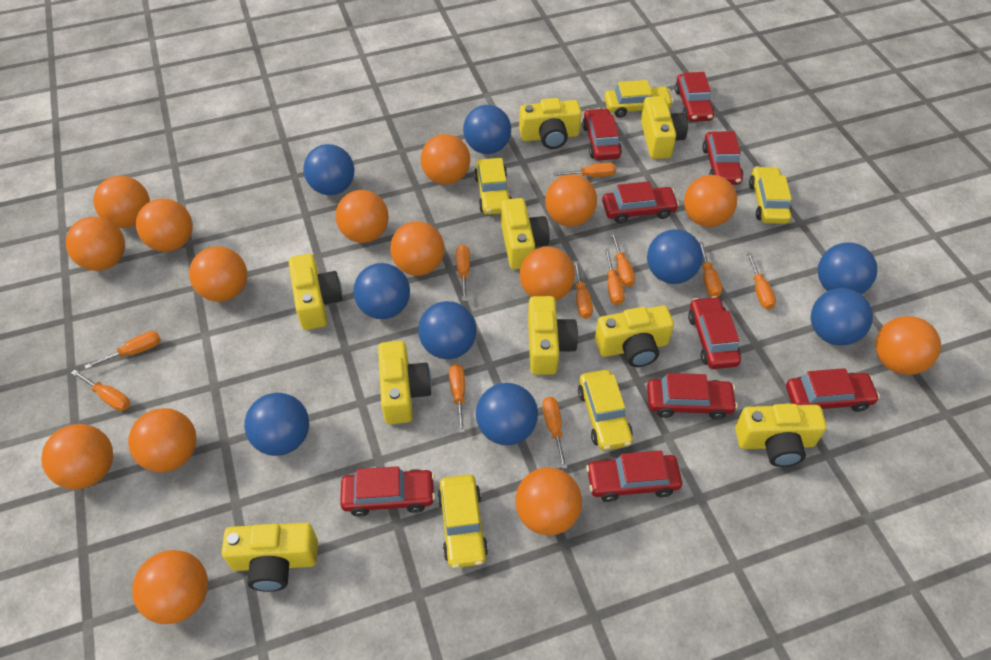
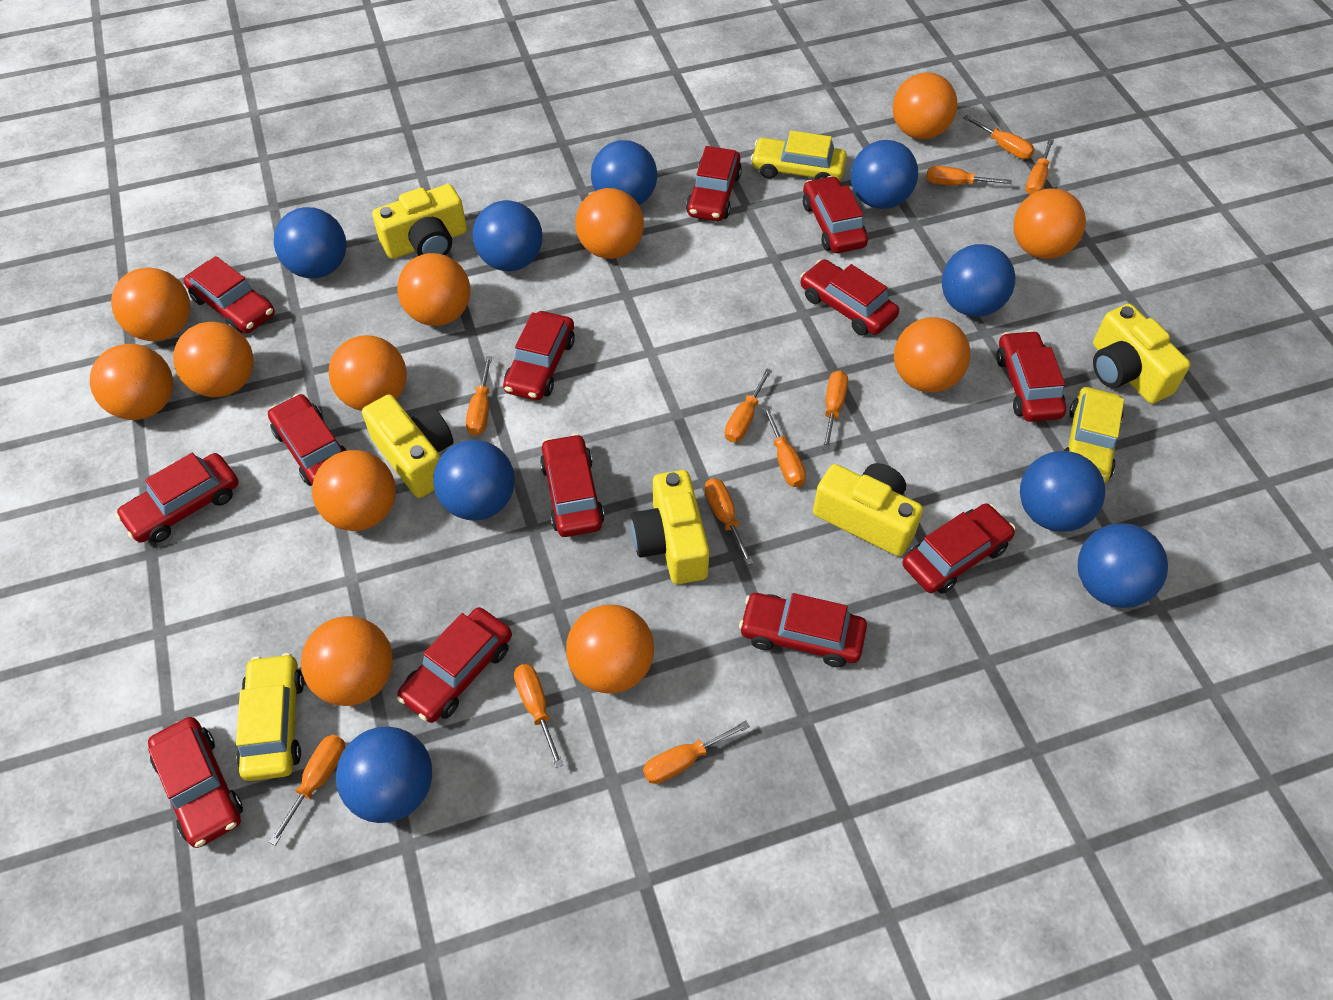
orange ball: [41,424,113,489] [66,217,125,271] [94,176,150,228] [128,408,197,472] [132,550,208,624] [136,199,193,252] [189,246,247,302] [335,190,389,243] [390,221,445,276] [421,134,470,185] [515,467,582,535] [520,247,575,301] [545,174,597,227] [684,175,737,227] [875,316,941,375] = 15 -> [90,344,173,420] [111,268,191,341] [173,322,254,397] [301,616,393,706] [312,450,396,531] [329,335,407,411] [397,253,470,326] [566,604,654,694] [575,188,644,259] [893,72,957,139] [894,317,971,392] [1013,188,1086,259] = 12
red car: [340,466,435,517] [582,108,622,161] [586,451,682,502] [602,181,679,224] [647,373,738,420] [675,72,714,122] [688,296,741,369] [702,131,743,185] [786,368,880,412] = 9 -> [115,453,239,543] [148,717,243,848] [183,256,275,333] [268,394,347,486] [397,607,512,723] [503,311,575,400] [540,434,605,537] [686,146,742,221] [739,593,867,667] [800,259,899,335] [803,176,868,253] [902,503,1015,594] [996,330,1066,422] = 13
yellow camera: [222,523,318,592] [289,254,342,330] [378,341,432,424] [501,198,550,270] [519,98,582,149] [528,296,578,375] [595,306,674,367] [641,96,688,159] [735,404,827,467] = 9 -> [362,394,453,498] [372,184,467,259] [631,470,710,584] [813,463,923,556] [1093,304,1191,404] = 5
yellow car: [437,474,488,568] [474,158,512,215] [578,370,633,451] [604,80,673,118] [749,166,792,224] = 5 -> [236,653,304,781] [751,130,847,181] [1064,387,1124,483] = 3

